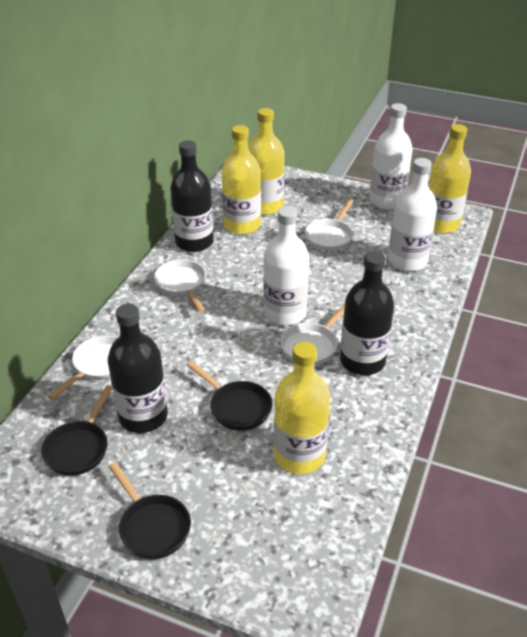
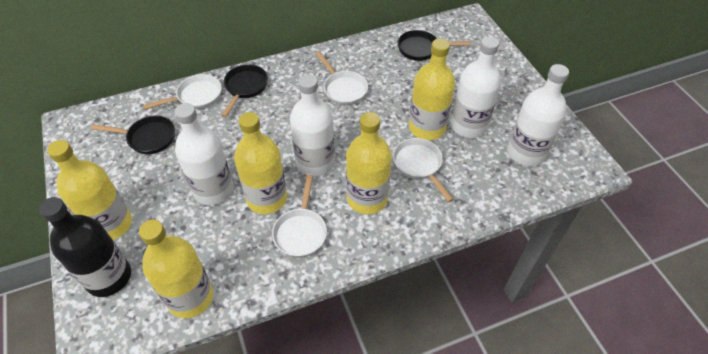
black bottle: [108,304,168,433] [170,140,214,252] [340,251,394,375] = 3 -> [39,197,131,297] = 1
white bottle: [263,206,309,326] [369,103,413,210] [388,158,437,272] = 3 -> [175,103,234,205] [290,74,335,177] [451,36,501,138] [507,64,569,166] = 4
yellow bottle: [222,125,261,235] [248,108,285,215] [274,341,331,474] [428,124,471,234] = 4 -> [47,140,132,240] [139,220,213,318] [234,112,287,214] [346,112,392,214] [409,39,455,140] = 5

